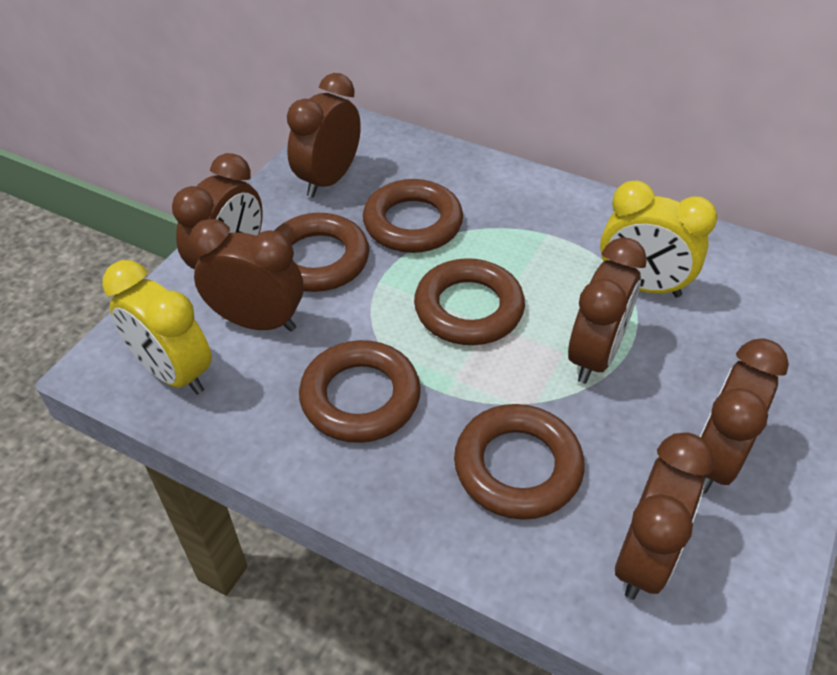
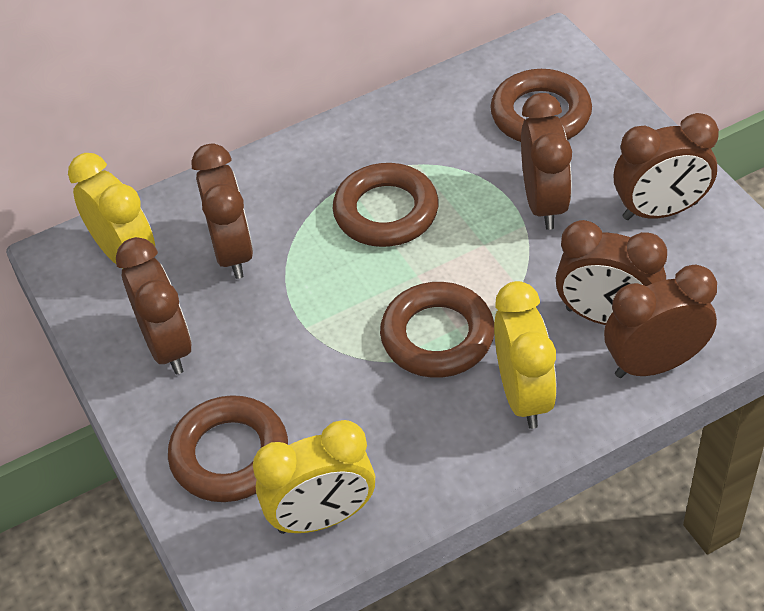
brown ring: [274,213,369,292] [299,340,421,443] [363,179,463,253] [414,258,525,345] [454,404,585,520] = 5 -> [168,395,288,502] [333,163,439,247] [380,282,494,378] [490,69,592,142] = 4
yellow clock: [102,260,212,394] [600,180,717,297] = 2 -> [68,153,155,269] [253,420,375,534] [494,281,557,429] = 3

